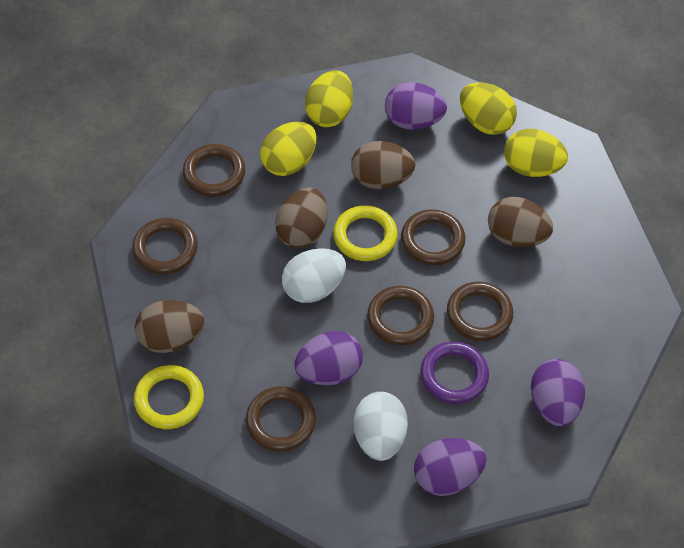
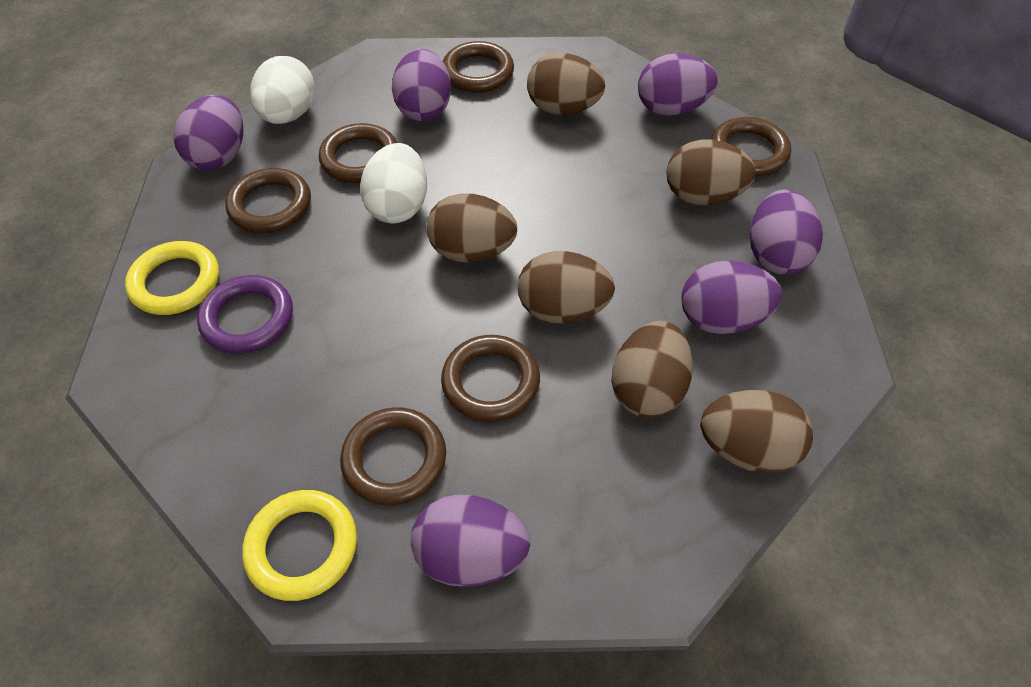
brown egg: [135,300,204,353] [275,187,327,249] [351,141,415,189] [488,197,553,247] = 4 -> [426,193,517,263] [518,251,615,323] [527,53,605,115] [612,321,693,418] [666,140,756,205] [700,390,813,474] = 6
purple egg: [294,331,363,385] [385,82,447,130] [414,438,487,496] [531,359,585,426] = 4 -> [173,95,243,170] [392,49,451,121] [411,494,530,587] [638,53,718,116] [682,261,782,334] [750,189,823,275] = 6
yellow egg: [260,122,317,176] [305,70,353,127] [460,82,517,135] [504,129,568,177] = 4 -> none = 0

